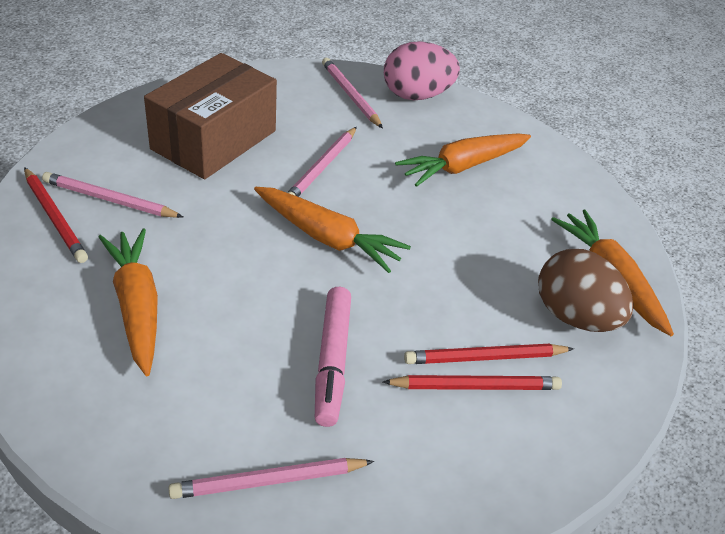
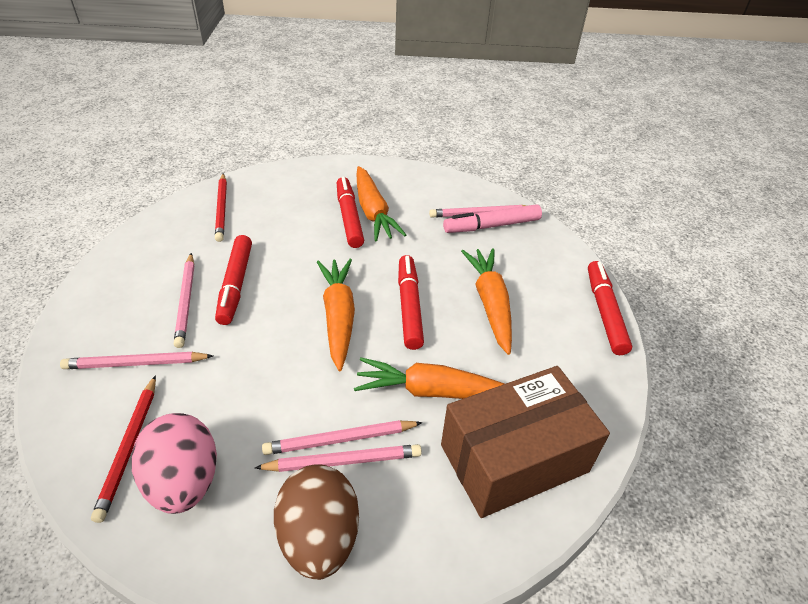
pink pencil: [42,172,183,218] [169,458,374,499] [288,127,357,197] [322,58,383,129] = 4 -> [60,352,213,369] [174,253,194,348] [255,444,422,472] [262,420,423,455] [429,205,527,218] = 5
red marker: none = 0 -> [215,235,252,325] [337,177,364,248] [398,255,424,350] [588,261,632,355] = 4
red pencil: [24,167,88,263] [383,375,562,390] [404,344,574,364] = 3 -> [91,375,156,523] [215,173,227,242] = 2

